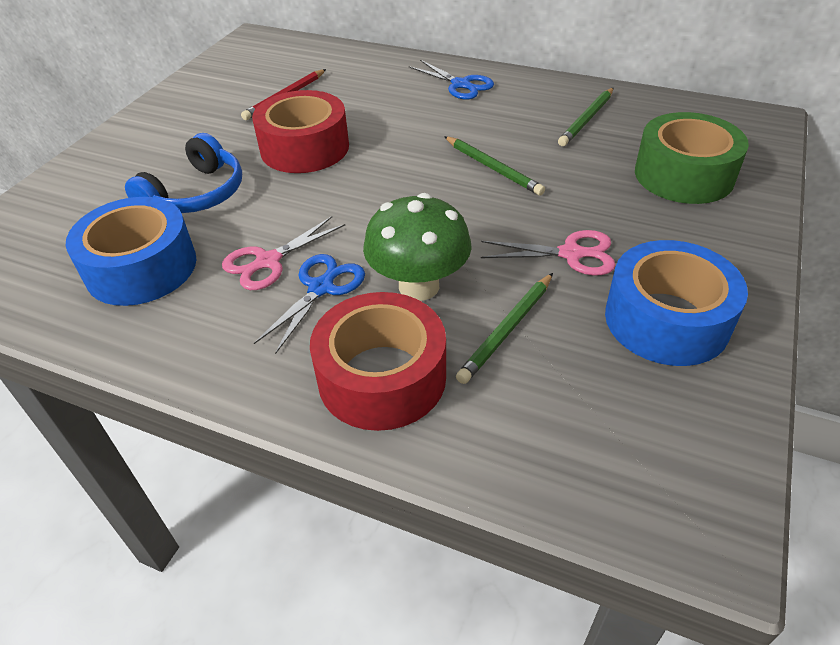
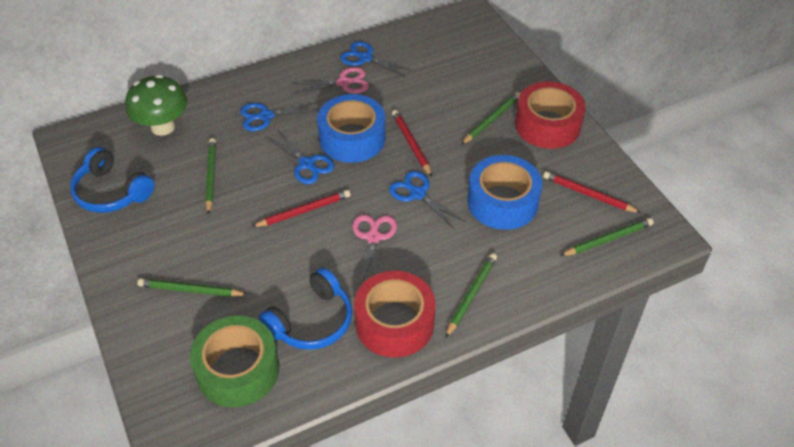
blue headphones: [125,133,242,213] = 1 -> [70,147,154,213] [259,267,352,350] = 2
blue scissors: [254,254,365,354] [409,60,494,100] = 2 -> [240,102,319,131] [267,130,335,184] [340,41,413,77] [389,171,465,229] = 4
green pencil: [444,136,545,196] [456,273,553,384] [558,87,614,146] = 3 -> [137,278,249,297] [205,138,216,215] [445,253,497,338] [461,92,520,145] [560,218,654,256] = 5
red pencil: [241,69,326,120] = 1 -> [252,190,351,227] [392,110,432,177] [543,171,641,213] = 3

